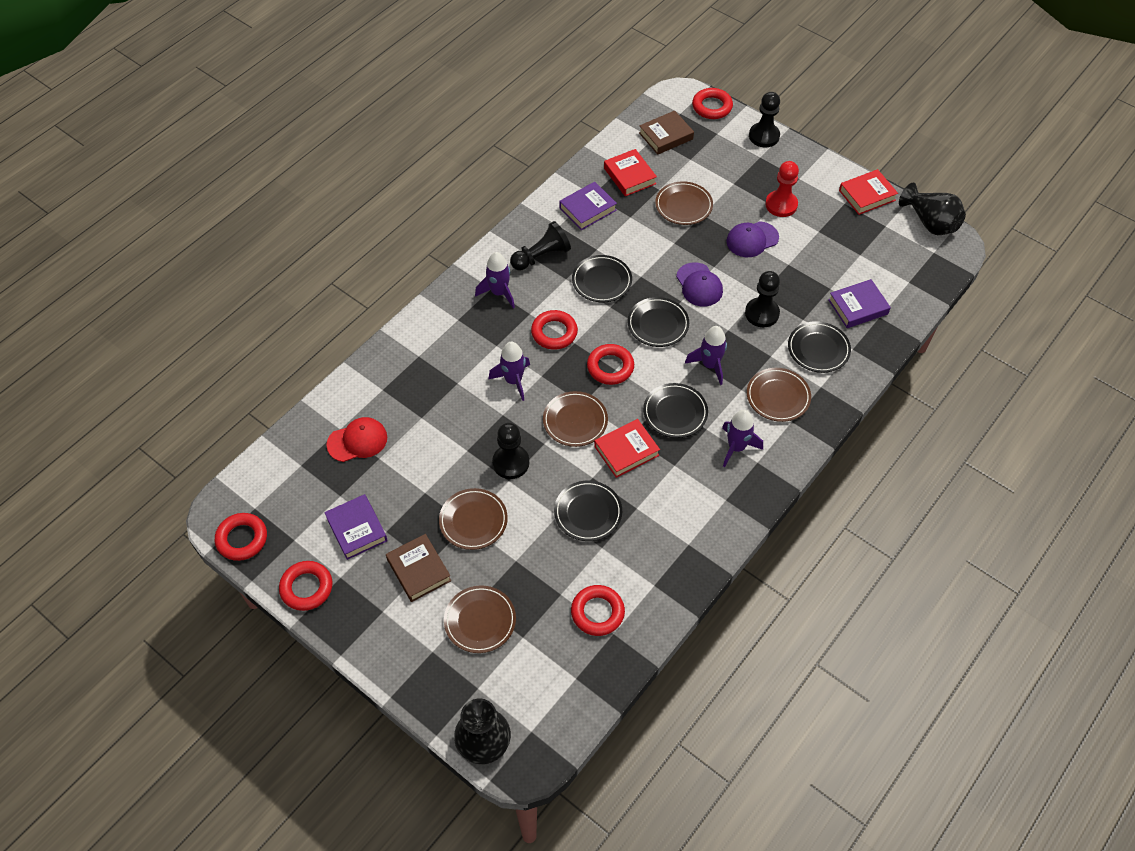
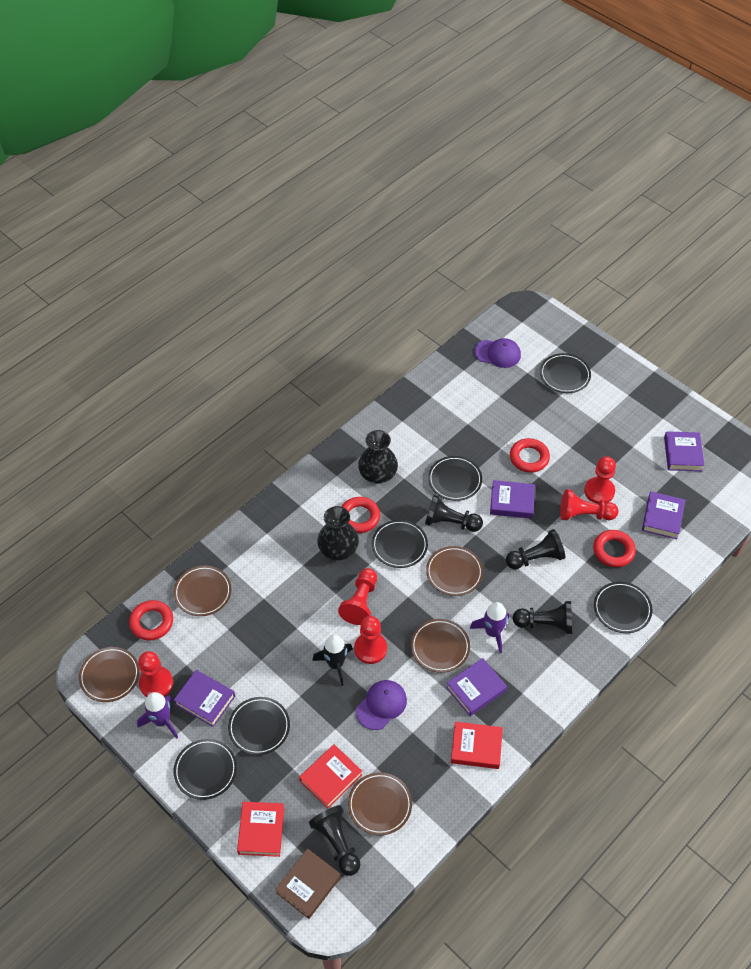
black plate: [554,481,622,541] [572,255,632,302] [628,297,689,347] [643,383,708,438] [788,321,851,373] = 5 -> [174,739,237,800] [228,697,290,755] [372,520,428,568] [428,456,482,501] [540,353,591,393] [594,582,652,633] = 6
black rocket: none = 0 -> [312,634,353,686] = 1
brown book: [386,534,451,602] [639,111,694,155] = 2 -> [275,848,341,919] = 1
purple book: [324,494,388,560] [559,182,617,230] [828,279,891,328] = 3 -> [174,670,235,727] [446,658,507,716] [490,480,535,519] [642,491,685,539] [664,431,705,471] = 5
purple rocket: [475,252,515,308] [488,342,530,401] [685,326,727,385] [722,410,763,467] = 4 -> [137,692,178,738] [470,602,509,653] = 2
red cap: [326,417,387,462] = 1 -> none = 0
red pawn: [765,161,799,217] = 1 -> [138,651,173,697] [338,568,377,625] [354,616,387,664] [560,489,619,520] [584,456,616,504] = 5
red ring: [215,513,267,561] [279,561,332,611] [531,310,578,350] [571,585,625,636] [587,344,634,385] [692,88,733,119] = 6 -> [129,600,173,640] [341,497,380,533] [510,438,550,473] [593,530,636,567] = 4

